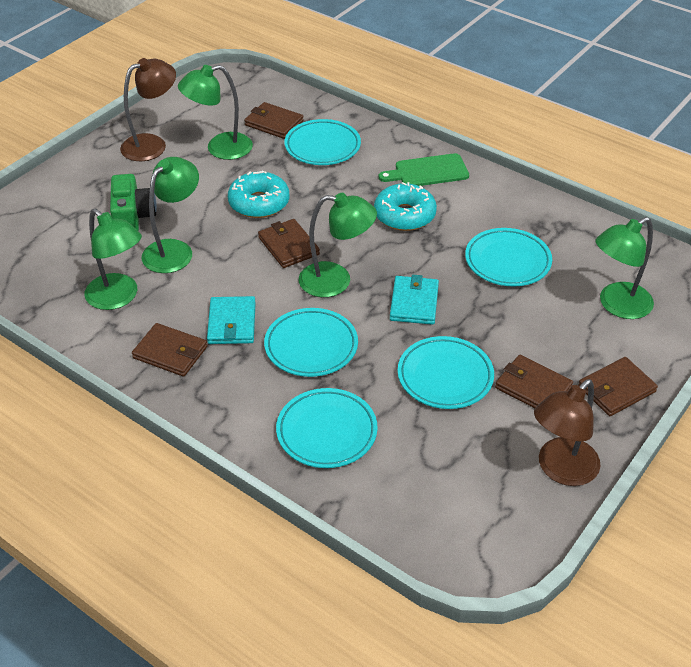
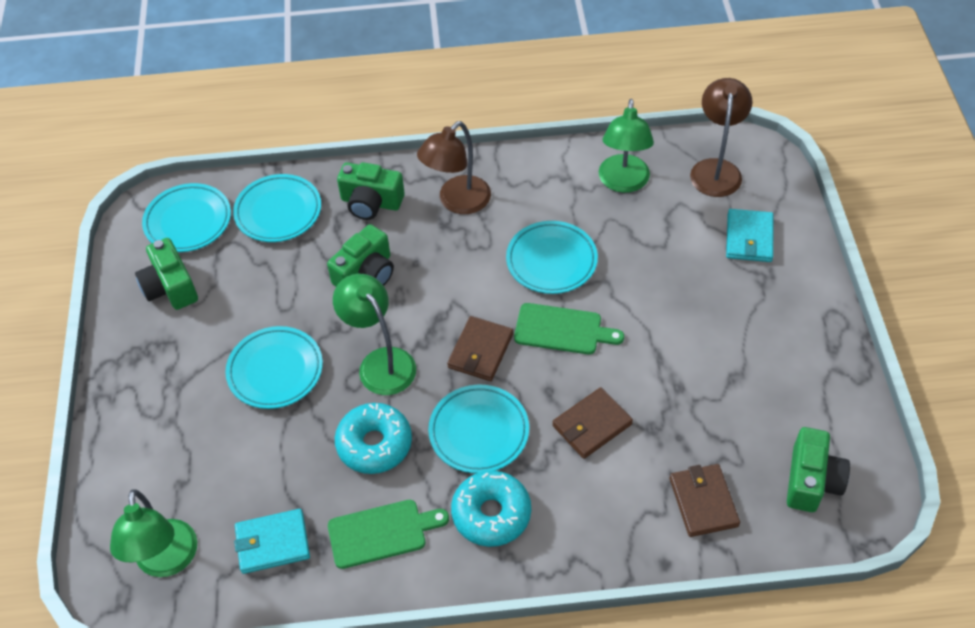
brown wallet: [132,323,208,377] [244,102,304,139] [258,219,320,268] [495,355,573,408] [578,357,658,416] = 5 -> [447,316,513,381] [552,387,633,459] [670,464,740,537] = 3
green camera: [110,174,157,231] = 1 -> [135,238,198,310] [327,224,394,287] [337,162,405,220] [787,427,850,512] = 4
green cutting board: [379,153,469,186] = 1 -> [328,500,449,569] [514,303,624,354] = 2
green lamp: [85,209,142,310] [142,157,199,273] [178,65,253,160] [299,193,377,297] [595,217,654,319] = 5 -> [110,489,197,577] [333,274,416,395] [599,99,654,193] = 3

